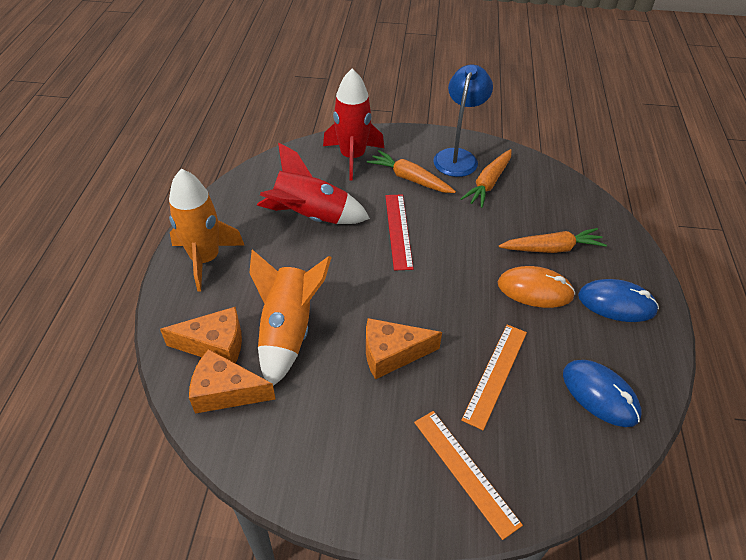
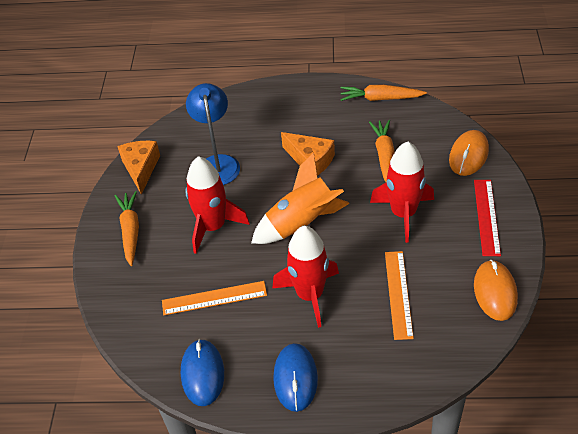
orange cheese: [160,307,242,363] [189,349,275,414] [366,318,442,379] = 3 -> [117,141,160,195] [281,132,335,176] = 2
orange mouse: [498,266,575,308] = 1 -> [449,130,489,176] [474,260,518,321] = 2
orange rocket: [169,169,245,291] [249,249,332,386] = 2 -> [251,153,350,244] = 1
red rocket: [257,142,370,224] [323,69,384,180] = 2 -> [185,156,250,254] [273,226,339,328] [370,142,434,243] = 3

